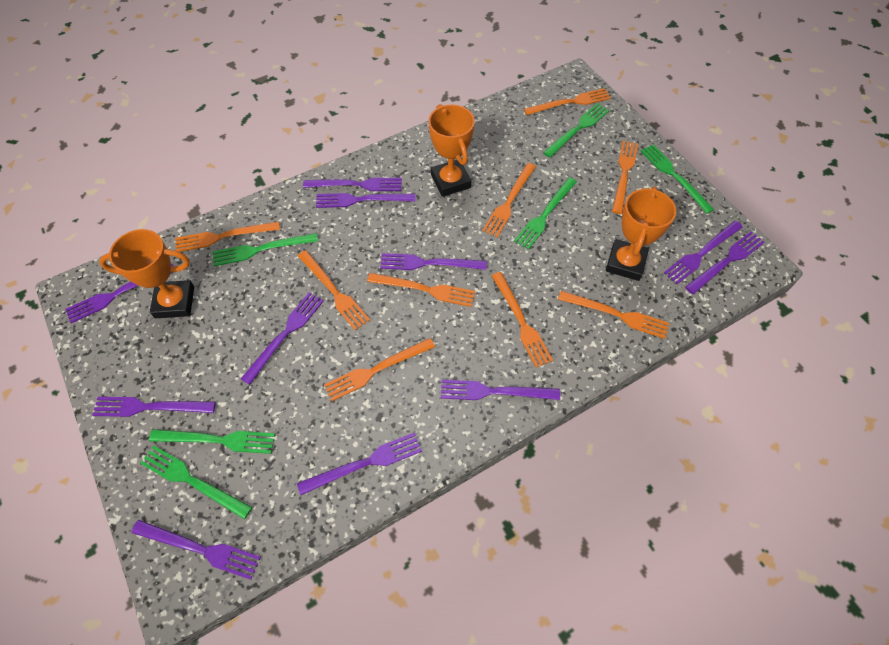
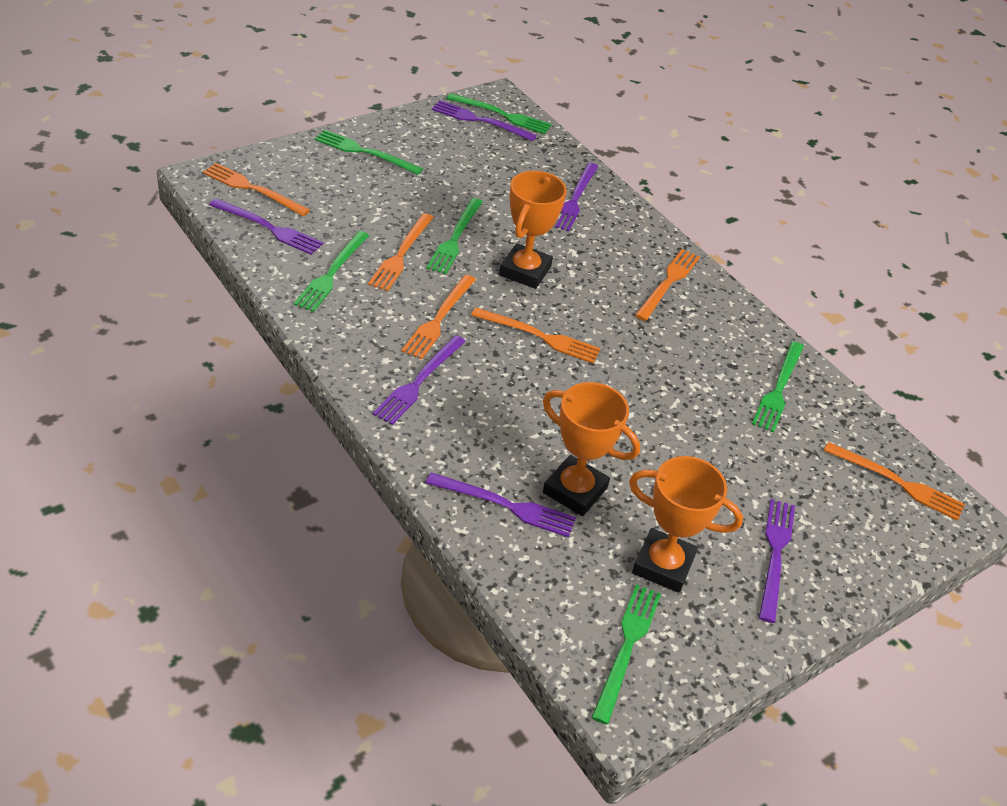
orange fork: [175,222,280,252] [298,250,370,330] [324,338,435,401] [367,273,475,307] [482,163,536,237] [492,272,553,367] [524,88,611,115] [558,291,669,339] [612,141,638,214] = 9 -> [203,163,310,216] [368,213,434,291] [401,274,476,359] [471,308,601,363] [635,249,700,321] [824,442,965,521] = 6
purple fork: [65,264,174,323] [92,397,216,417] [131,520,261,580] [241,293,324,385] [297,432,422,495] [303,178,402,191] [316,193,416,208] [380,253,487,270] [441,380,560,400] [664,221,743,284] [685,232,765,294] = 11 -> [209,199,323,255] [373,335,466,425] [426,472,576,537] [432,100,537,141] [555,163,599,232] [759,499,795,623] = 6

